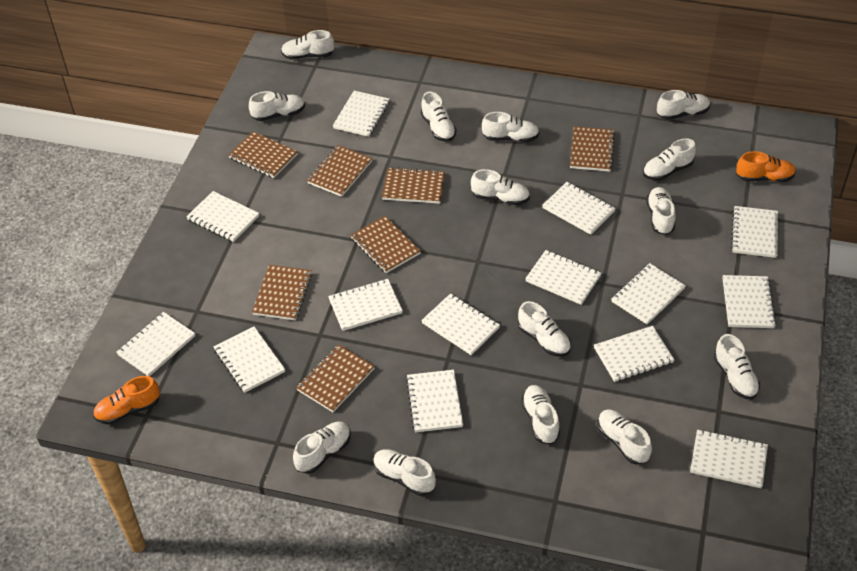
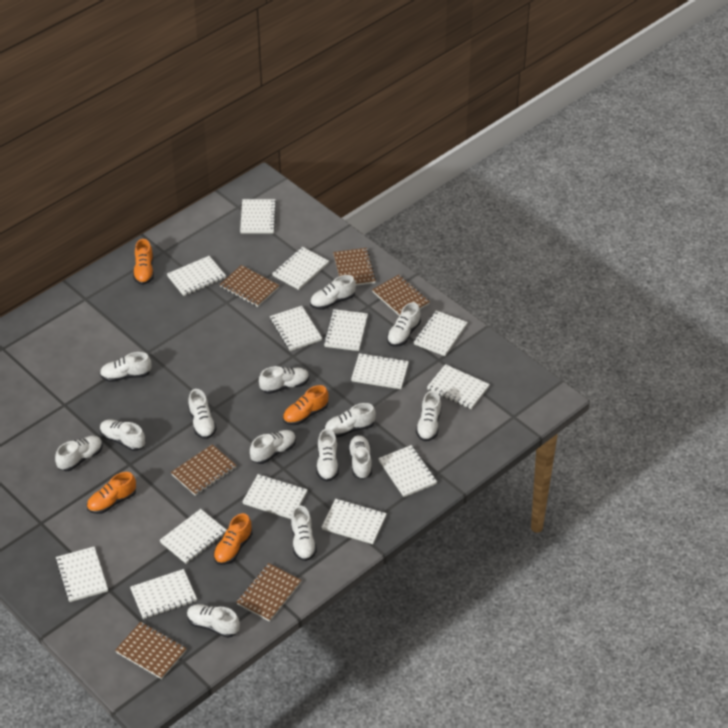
brown notebook: [228,132,298,178] [252,265,312,320] [296,344,375,412] [307,145,372,197] [351,216,421,273] [382,167,445,204] [570,126,615,172] = 7 -> [115,622,187,679] [171,444,237,496] [220,265,279,307] [237,563,302,621] [333,248,376,286] [372,275,430,316] = 6
orange shoe: [93,376,160,424] [736,151,796,182] = 2 -> [87,472,136,514] [133,239,154,285] [213,513,253,565] [283,385,329,425] = 4

